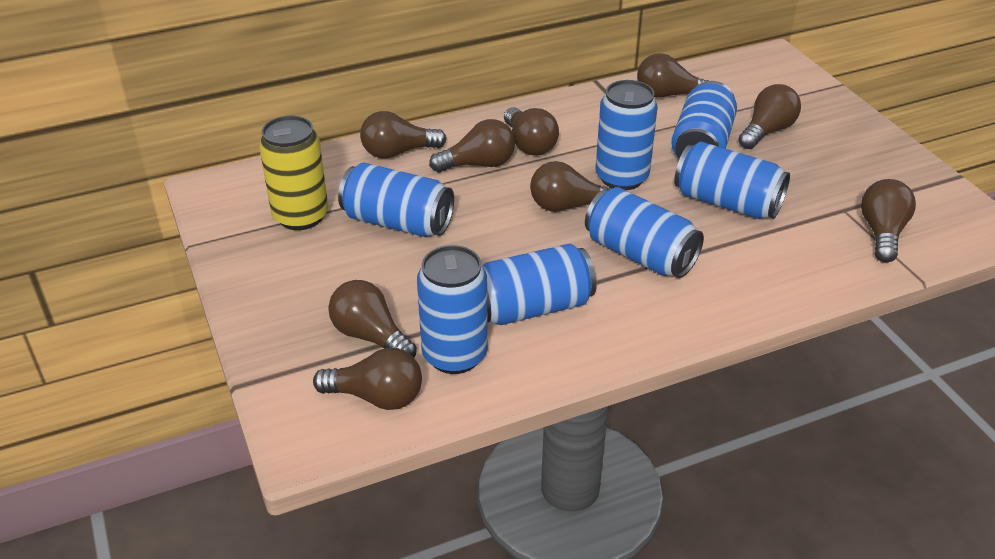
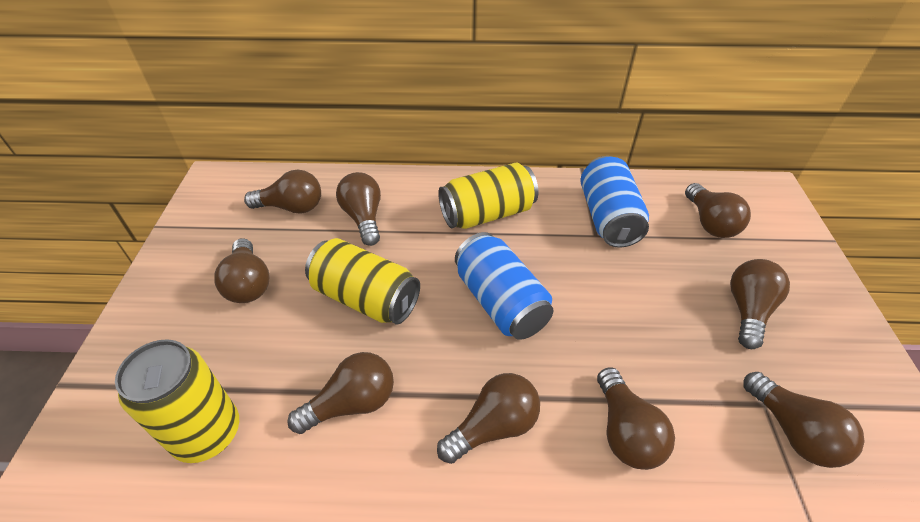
blue can: [338,162,454,237] [417,245,488,374] [482,244,597,325] [585,187,704,278] [596,80,658,190] [671,81,737,159] [674,142,790,219] = 7 -> [455,232,553,340] [580,156,649,248] = 2
yellow can: [259,116,328,230] = 1 -> [115,339,239,463] [305,238,420,325] [438,162,538,229] = 3

